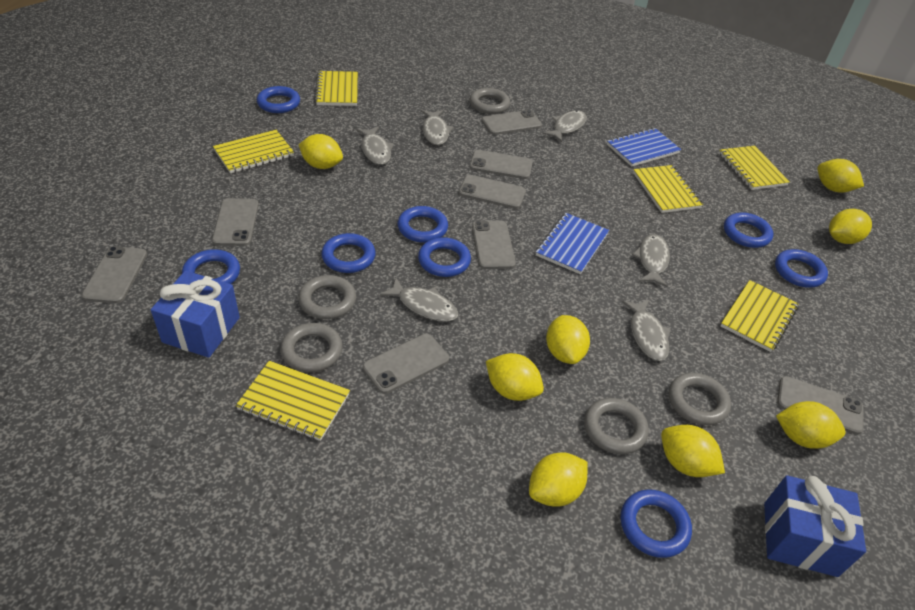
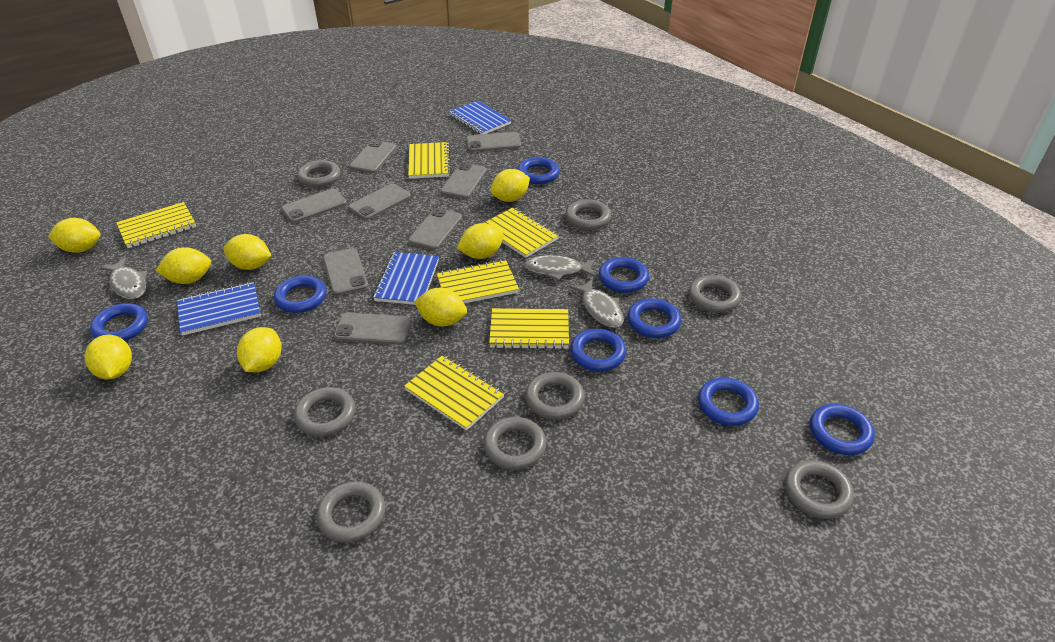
blue gift: [151,271,240,358] [764,475,866,577] = 2 -> none = 0
blue notebook: [536,213,609,274] [607,128,681,167] = 2 -> [177,282,261,336] [373,252,439,305] [449,100,511,134] = 3
grey fish: [356,127,394,165] [380,278,458,322] [421,110,454,145] [542,110,587,142] [622,300,671,361] [632,234,670,287] = 6 -> [100,257,148,299] [524,255,595,281] [569,278,624,328] = 3
grey ring: [281,323,342,372] [298,275,356,319] [470,88,510,114] [584,398,649,454] [669,373,731,425] = 5 -> [294,387,355,437] [297,160,340,187] [316,481,385,543] [483,417,546,470] [525,372,585,420] [565,199,611,230] [689,275,741,313] [785,460,854,519] = 8

